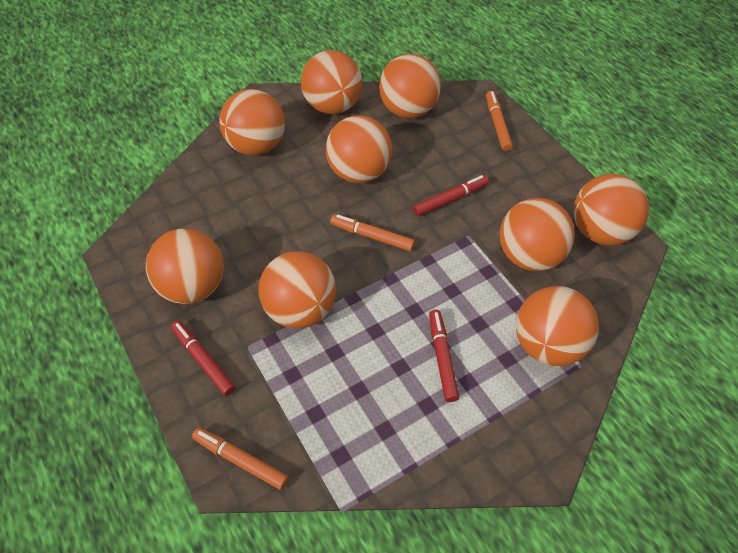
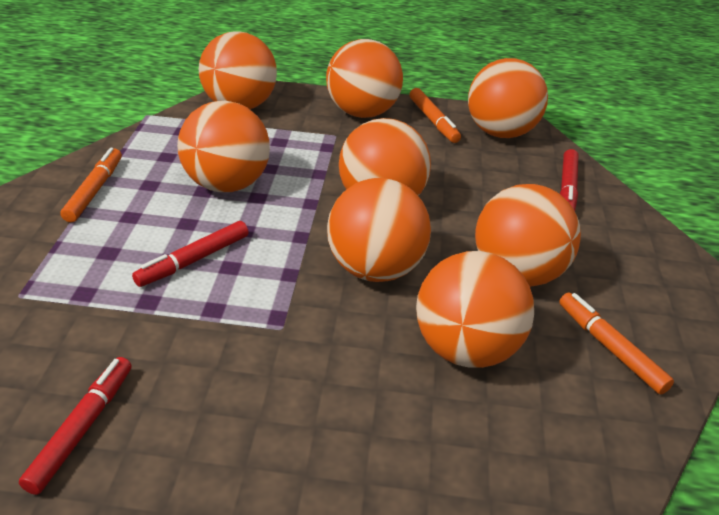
orange ball: [146,229,224,304] [219,89,285,155] [258,251,336,329] [301,50,363,114] [326,116,392,183] [379,54,441,118] [500,198,575,271] [516,286,599,366] [573,174,649,246] = 9 -> [177,101,270,192] [199,31,277,109] [326,39,403,118] [327,178,431,282] [339,118,431,196] [416,251,534,368] [468,58,548,138] [475,184,581,287] = 8

